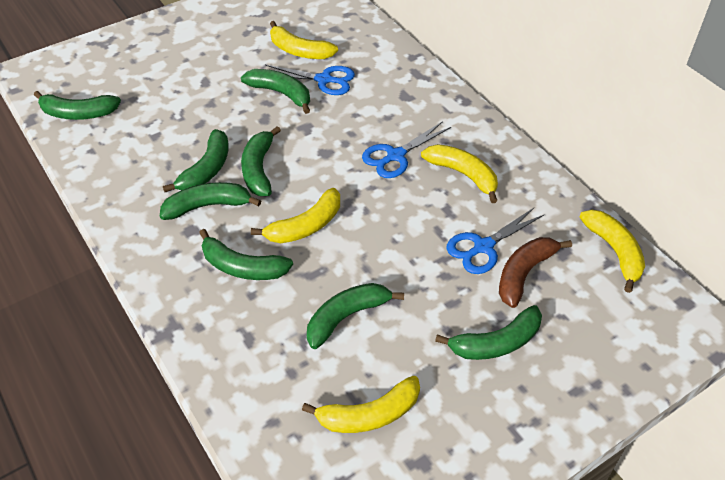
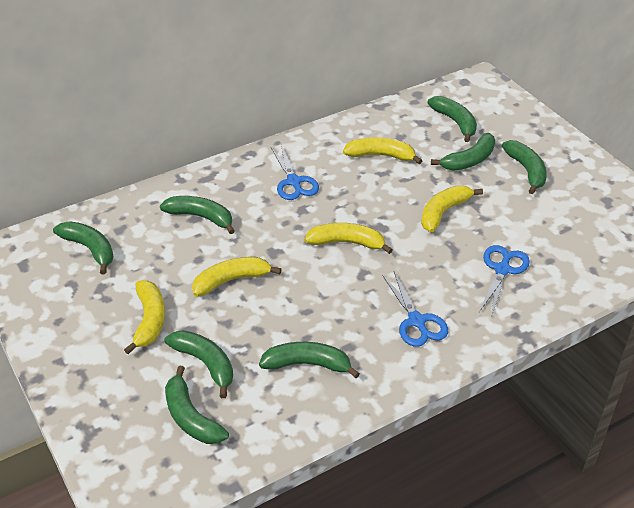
brown banana: [499,237,572,308] = 1 -> none = 0

